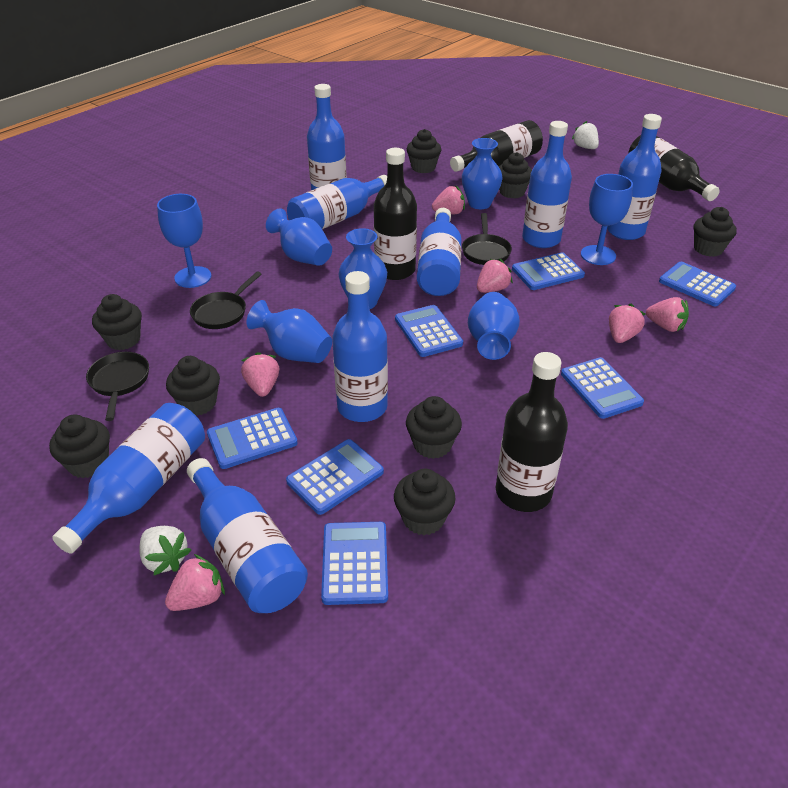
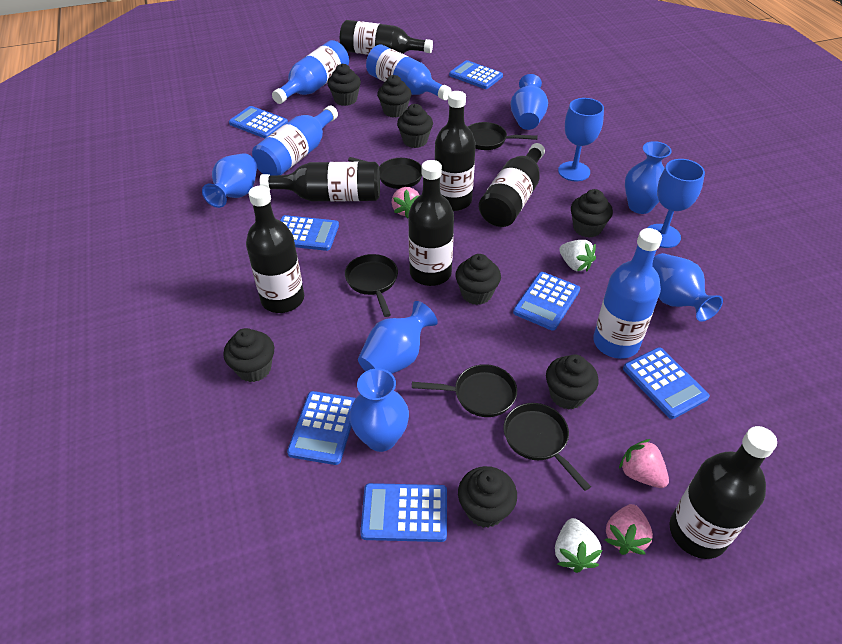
black bottle: [374,148,417,280] [450,120,543,172] [496,352,568,512] [628,135,720,201] = 4 -> [246,185,304,313] [260,162,380,201] [340,20,433,55] [408,160,454,286] [435,91,476,211] [479,143,545,227] [670,426,777,559] = 7
black pan: [86,352,149,421] [190,271,262,329] [462,213,512,265] = 3 -> [345,254,398,317] [348,157,422,189] [412,364,517,417] [468,122,538,150] [504,403,591,491] = 5
blue bottle: [52,403,205,554] [187,458,308,613] [287,175,387,229] [307,84,347,190] [332,271,388,422] [417,208,461,296] [522,121,572,248] [607,114,662,240] = 8 -> [252,106,338,175] [272,40,349,104] [366,44,452,100] [593,228,662,359] = 4
blue vase: [247,300,332,363] [266,208,332,266] [339,228,387,309] [462,138,502,209] [468,292,520,360] = 5 -> [202,153,257,208] [349,368,409,452] [358,301,438,374] [511,74,548,130] [625,141,672,214] [652,253,723,321] = 6
pink strawberry: [165,554,225,611] [241,352,279,397] [432,186,465,214] [477,259,513,293] [609,304,646,343] [646,297,689,332] = 6 -> [391,187,420,218] [605,504,653,555] [619,439,669,488] = 3

